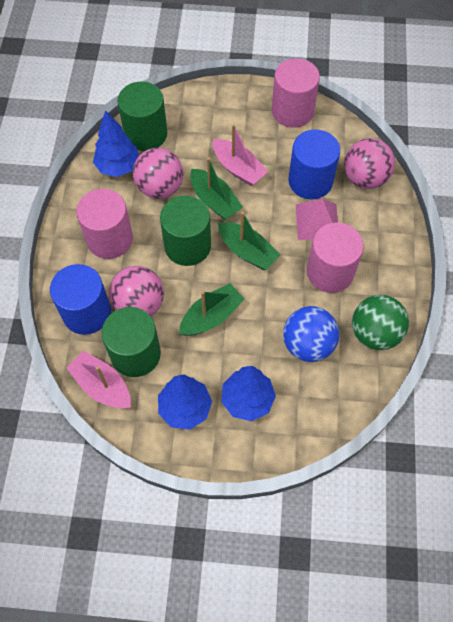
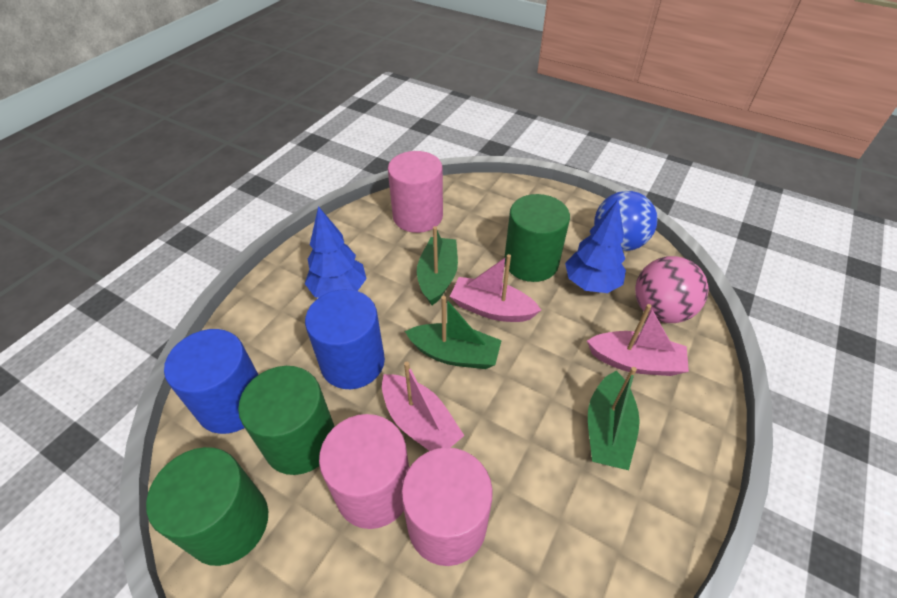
blue tree: [93,110,139,177] [158,374,212,430] [222,366,276,421] = 3 -> [305,206,367,298] [565,200,626,293] = 2
green ball: [352,295,409,350] = 1 -> none = 0
pink ball: [109,266,164,316] [133,148,183,199] [344,138,395,189] = 3 -> [635,256,709,323] = 1
pink boat: [66,351,131,408] [213,124,268,186] = 2 -> [382,362,465,451] [450,254,541,322] [587,304,689,376] = 3
pink pyramid: [296,199,338,240] = 1 -> none = 0

